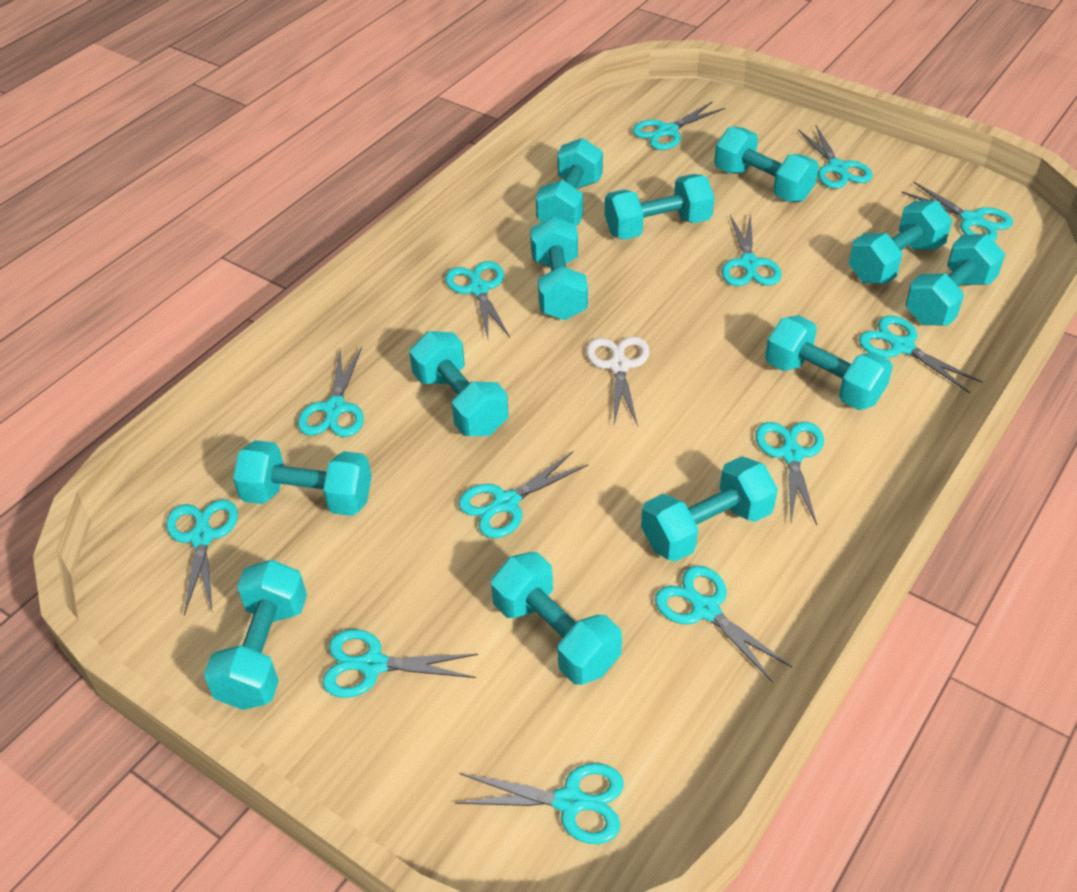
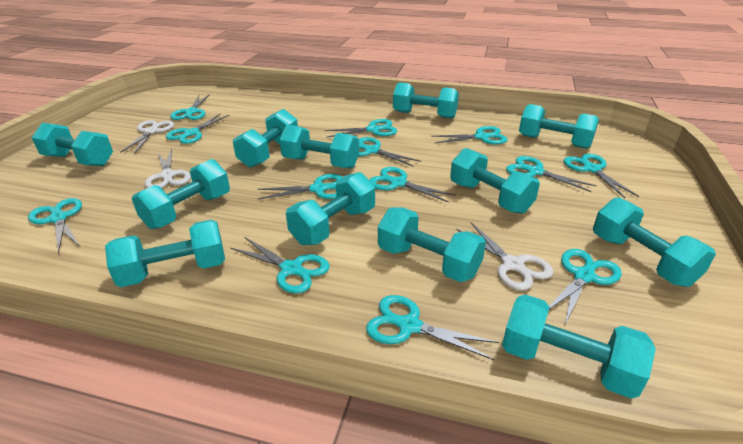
white scissors: [586,337,650,426] = 1 -> [120,120,174,154] [145,149,191,188] [457,222,553,291] = 3

